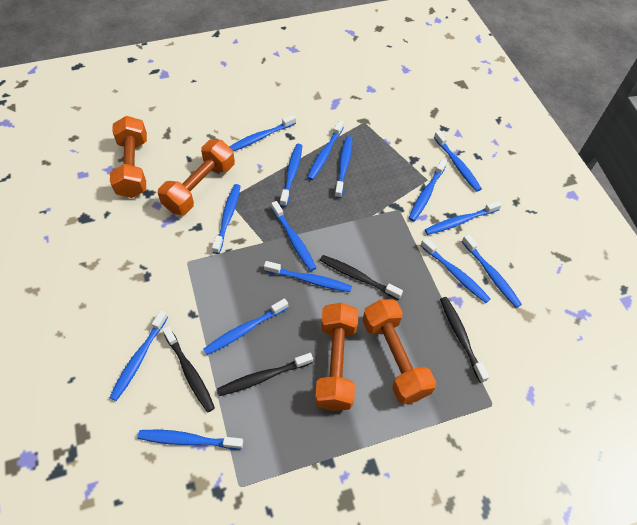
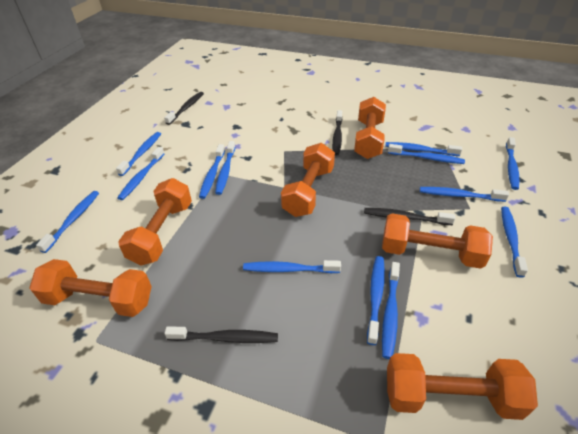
blue toothbrush: [109,310,168,401] [138,430,243,449] [204,298,288,355] [212,184,241,254] [229,114,296,151] [264,261,352,292] [271,201,316,271] [280,144,302,207] [307,120,344,180] [335,136,352,198] [409,159,447,221] [420,238,491,303] [425,201,502,235] [434,131,482,192] [462,234,522,308] = 15 -> [36,191,99,253] [116,132,161,176] [117,147,165,200] [199,144,225,199] [215,141,235,195] [243,260,341,273] [367,256,385,345] [382,262,400,359] [385,142,462,156] [388,144,465,164] [420,187,509,202] [501,207,528,277] [506,137,519,190] = 13
orange dumbbell: [110,116,147,198] [158,140,235,215] [315,303,358,411] [362,299,436,404] = 4 -> [30,259,152,317] [118,178,192,266] [281,143,335,217] [354,97,386,159] [382,213,493,269] [387,353,538,420] = 6

